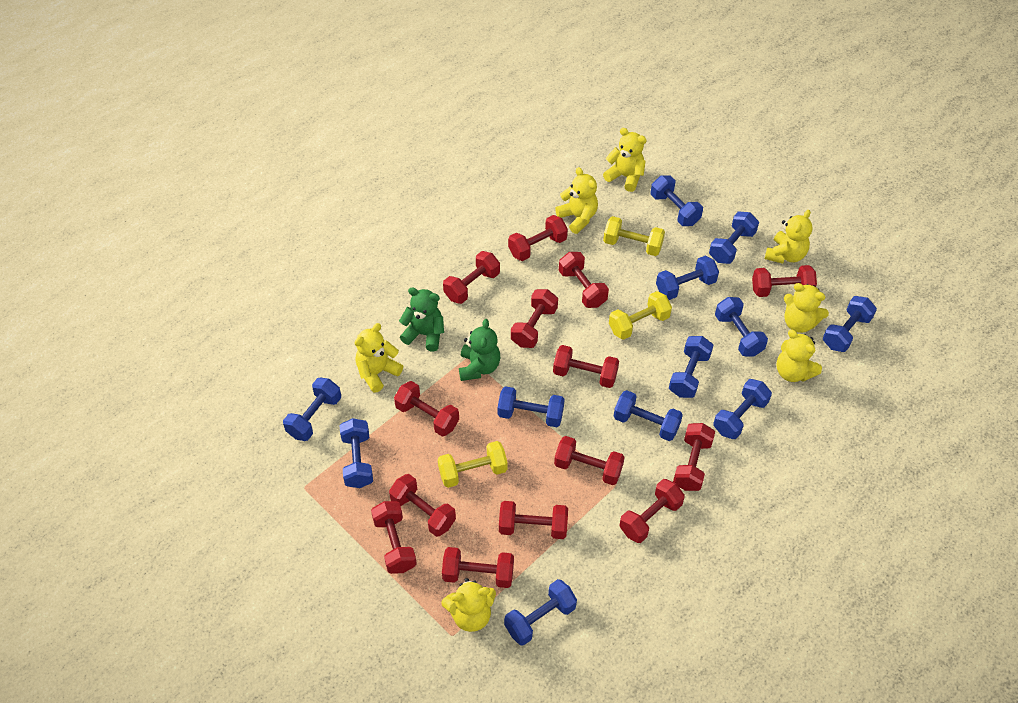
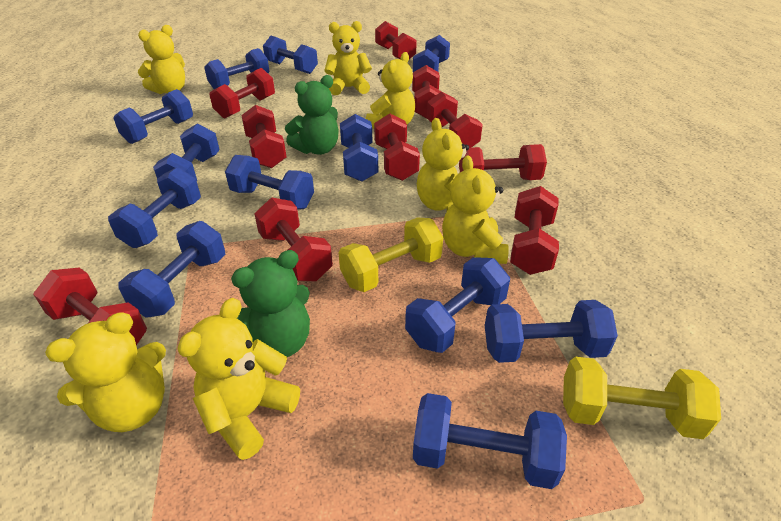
red dumbbell: [371,501,417,574] [389,474,456,537] [394,381,459,436] [442,547,514,588] [443,251,500,304] [499,501,568,539] [508,215,568,261] [511,289,558,348] [553,345,619,388] [554,436,625,485] [559,252,609,308] [619,479,685,543] [673,423,715,491] [752,265,817,297] = 14 -> [33,268,147,345] [209,68,275,118] [241,105,287,168] [254,197,333,282] [374,113,420,181] [375,21,417,60] [412,65,442,118] [426,92,483,148] [459,144,547,180] [510,186,559,275] = 10
yellow dumbbell: [438,441,508,488] [603,216,665,256] [609,291,672,340] = 3 -> [339,218,443,292] [563,357,721,439] = 2

